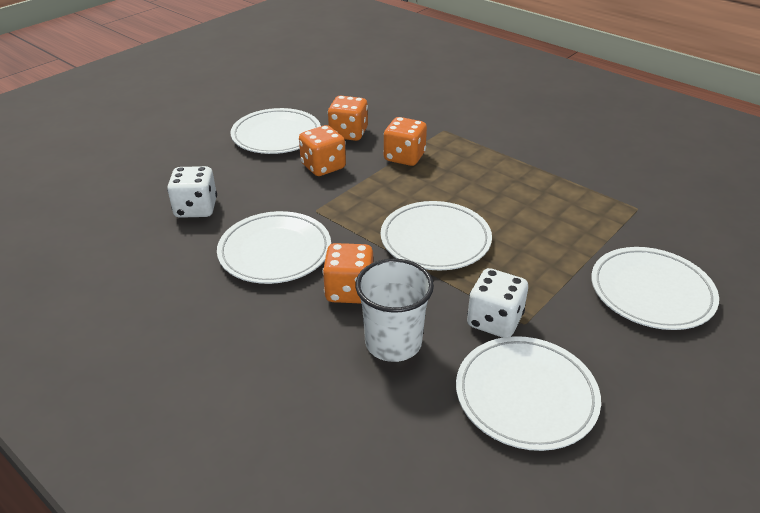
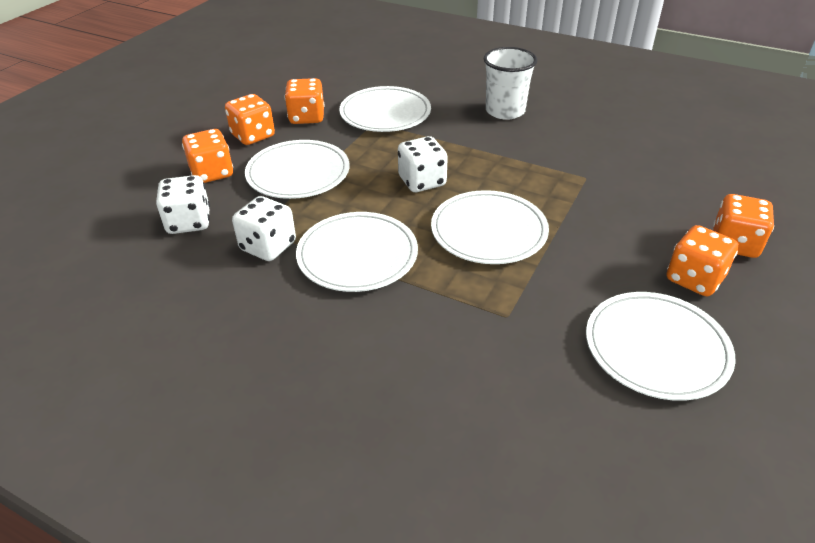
orange dice: [299,125,346,176] [323,243,373,303] [328,96,368,141] [384,117,427,166] = 4 -> [182,129,233,183] [225,94,275,145] [285,78,325,124] [667,225,738,296] [713,194,774,258] = 5
white dice: [167,166,217,218] [467,268,528,338] = 2 -> [156,175,210,234] [232,196,296,261] [398,136,448,192] = 3

